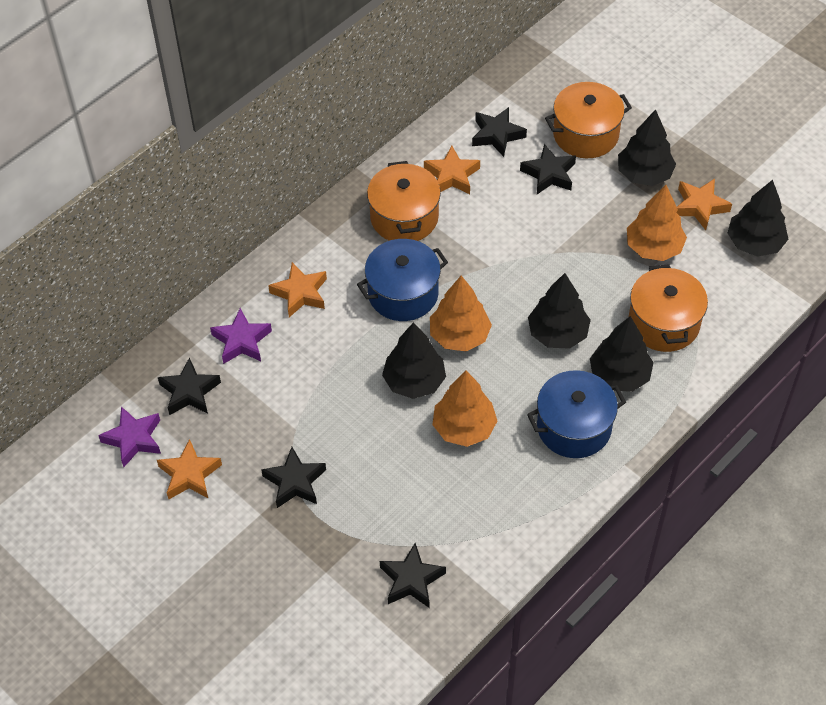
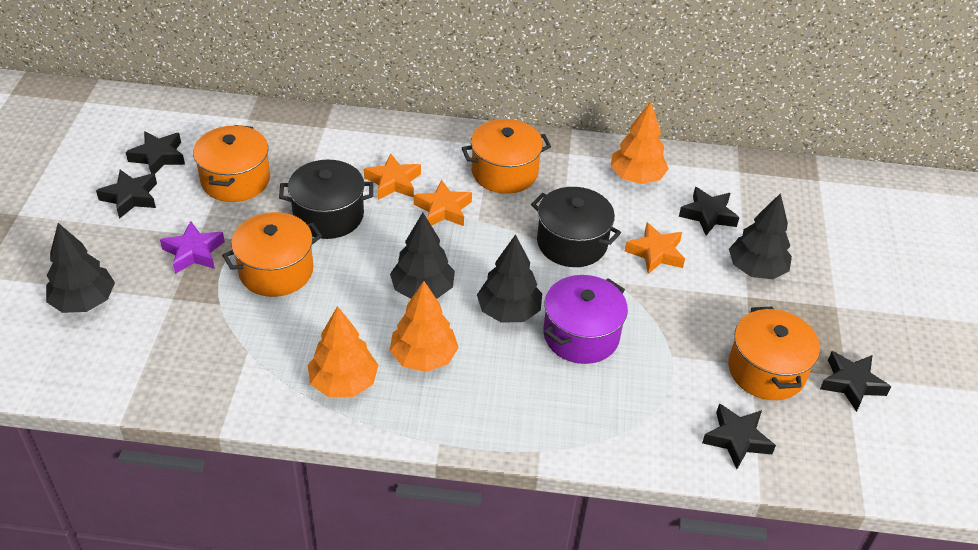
black pot: none = 0 -> [279,160,373,239] [531,187,621,267] = 2
black tree: [382,322,446,399] [528,273,591,349] [590,316,654,392] [618,109,676,186] [727,180,788,257] = 5 -> [46,223,115,313] [390,213,455,299] [477,234,542,323] [729,193,792,279] = 4
blue pot: [357,239,448,321] [527,370,626,458] = 2 -> none = 0
orange pot: [367,161,441,241] [545,82,632,158] [629,264,708,352] = 3 -> [193,125,270,202] [222,212,322,297] [462,119,551,194] [728,307,820,400] = 4
orange star: [157,439,222,499] [268,262,327,317] [424,145,480,194] [677,179,732,230] = 4 -> [364,153,421,200] [414,180,472,226] [625,223,685,274] = 3
purple pot: none = 0 -> [543,275,628,364] = 1
purple star: [98,406,161,467] [210,308,272,364] = 2 -> [160,221,225,274] = 1

